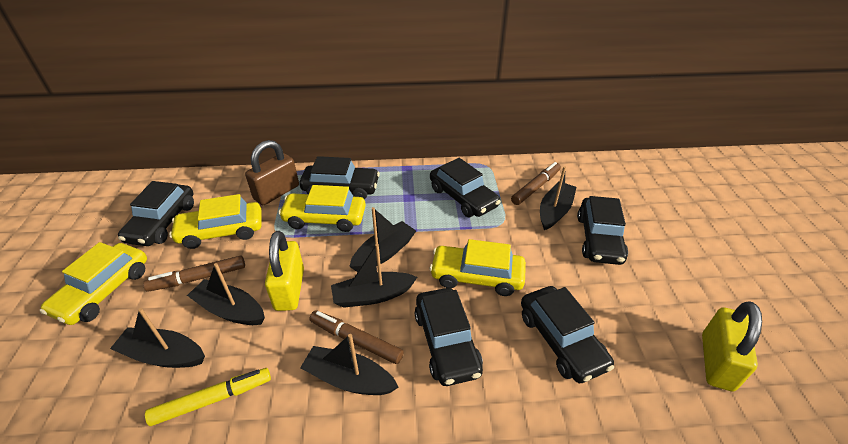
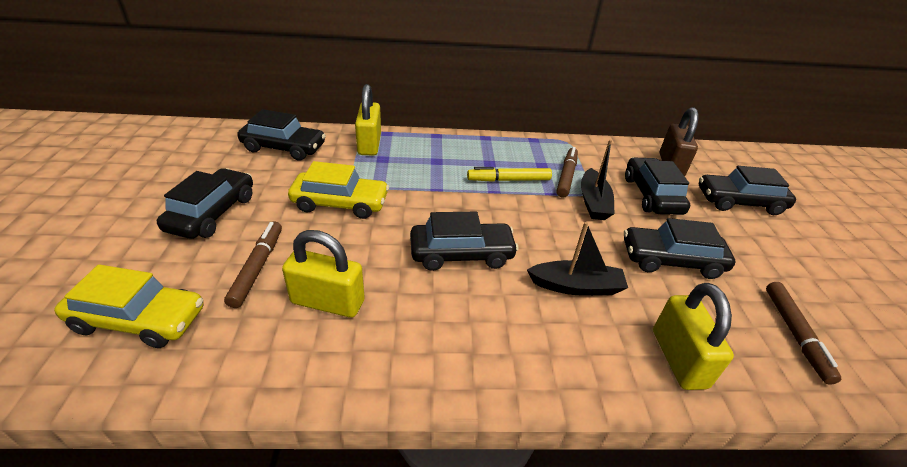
black boat: [110,308,205,368] [187,263,265,325] [300,334,398,395] [331,244,417,308] [349,207,416,272] [540,166,576,230] = 6 -> [527,222,628,296] [581,140,615,220] = 2
yellow car: [40,242,147,325] [169,194,262,249] [278,185,366,232] [430,239,526,296] = 4 -> [54,264,203,348] [288,161,389,219] = 2
yellow padlock: [265,231,304,311] [702,301,762,391] = 2 -> [282,230,365,318] [355,84,381,156] [653,283,734,390] = 3

